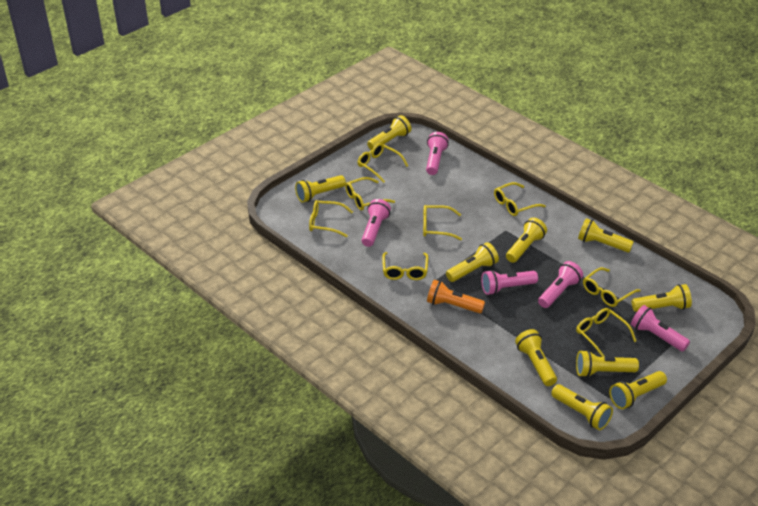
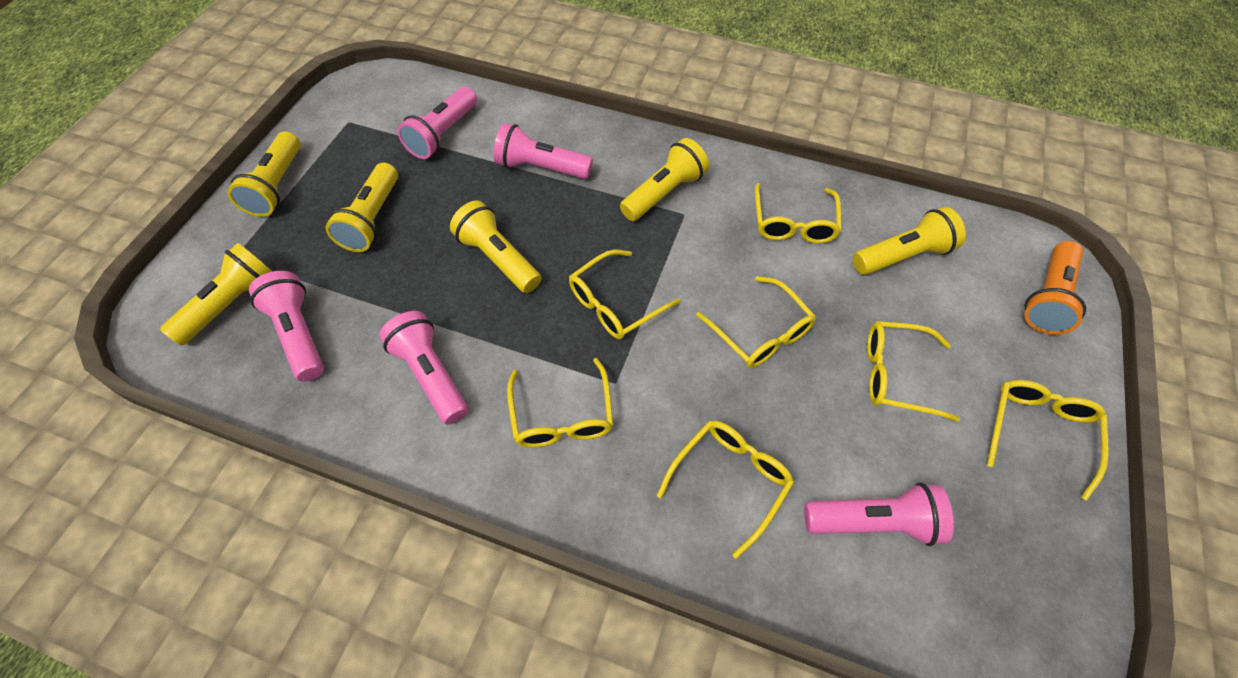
yellow flashlight: [295,175,346,203] [367,115,411,150] [446,242,499,282] [506,218,547,263] [515,329,557,386] [551,384,613,430] [576,350,639,377] [578,218,634,252] [609,371,667,409] [632,284,692,312] = 10 -> [160,243,272,346] [227,131,301,217] [326,163,398,252] [450,200,541,293] [620,138,709,221] [853,207,966,275] = 6
yellow glasses: [309,200,353,237] [345,177,395,210] [358,143,408,183] [382,252,428,280] [423,205,462,240] [494,182,546,216] [576,308,636,357] [583,267,641,307] = 8 -> [507,358,614,448] [569,250,681,339] [657,421,794,559] [696,276,816,368] [755,183,842,244] [867,321,960,422] [987,380,1108,501] = 7

